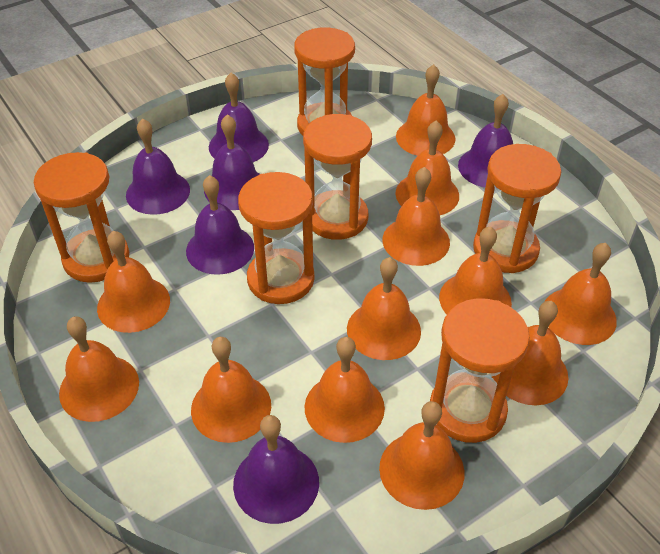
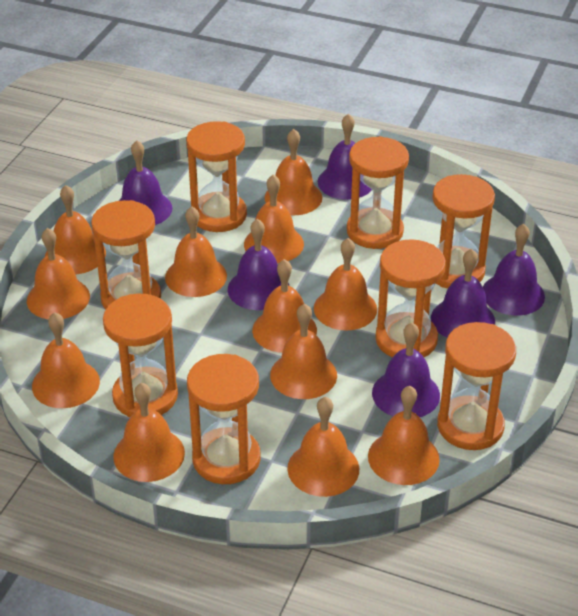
orange hourglass: [34,152,129,283] [238,172,314,304] [294,27,355,135] [303,114,372,240] [430,298,530,443] [473,144,561,273] = 6 -> [91,200,161,310] [103,294,178,417] [186,121,247,232] [187,354,261,484] [347,136,409,249] [375,239,446,357] [432,174,495,289] [437,322,516,450] = 8

